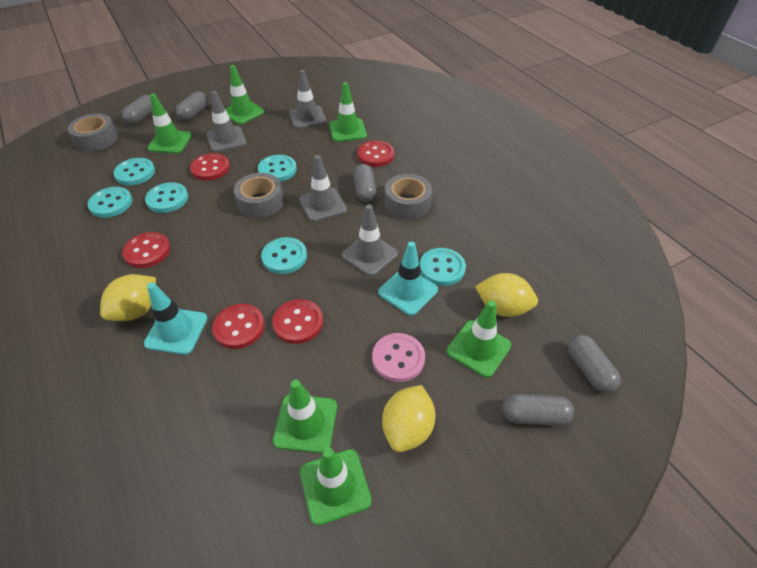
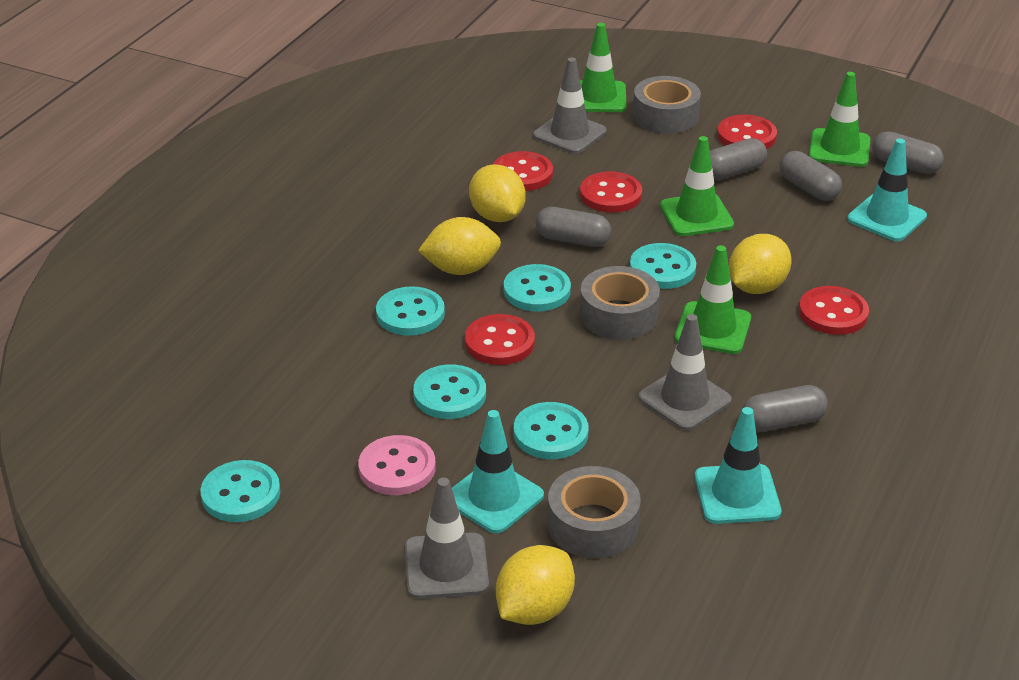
green traffic cone: [147,94,192,154] [225,65,264,124] [273,380,337,453] [300,448,372,526] [329,82,367,142] [447,300,511,378] = 6 -> [580,23,627,112] [660,136,734,236] [675,245,751,354] [809,72,871,167] = 4
grey traffic cone: [207,91,247,152] [289,70,326,129] [299,155,347,222] [342,204,398,276] = 4 -> [405,478,489,599] [533,58,607,154] [638,314,732,431] = 3
turquoise traffic cone: [144,282,207,355] [378,241,438,316] = 2 -> [452,410,544,534] [695,407,782,524] [847,138,927,241] = 3
yellow lemon: [100,274,156,321] [382,385,435,452] [475,273,538,317] = 3 -> [418,217,501,275] [469,164,526,222] [496,545,575,625] [729,234,792,294] = 4

